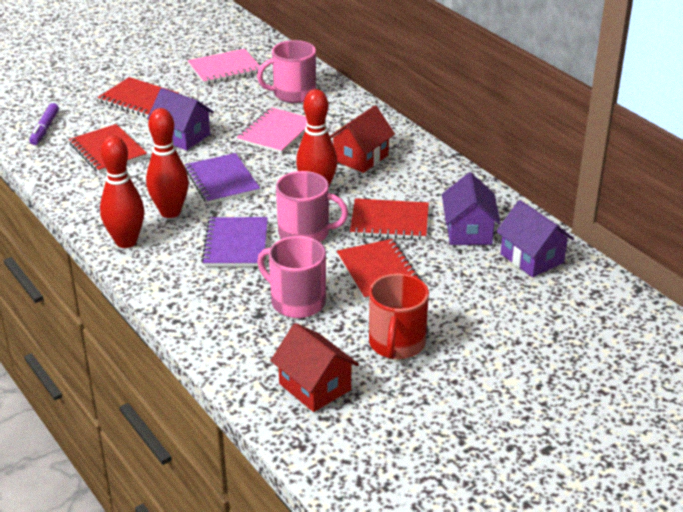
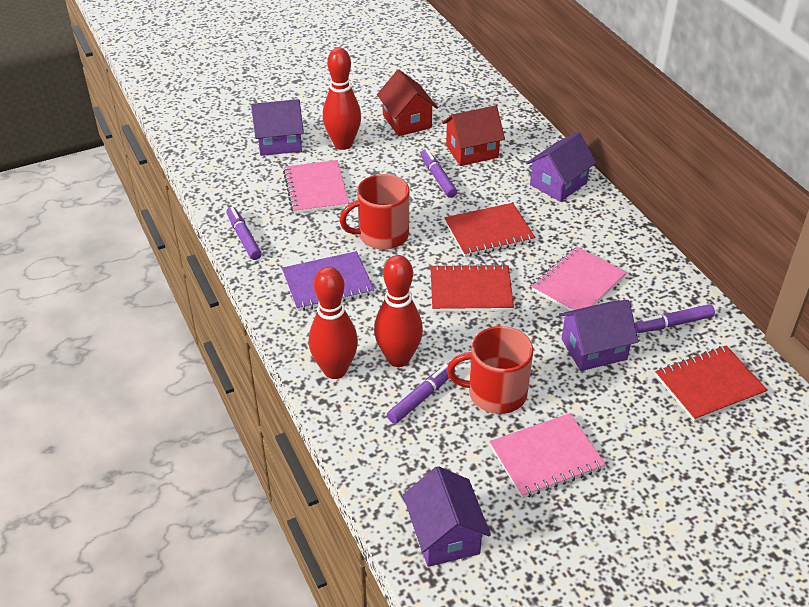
pink mug: [257,40,316,103] [257,236,326,318] [276,171,348,242] = 3 -> none = 0
pink notebook: [188,49,261,85] [237,107,307,154] = 2 -> [283,160,349,214] [489,413,606,498] [531,246,627,311] = 3
purple house: [147,88,214,150] [442,172,501,245] [496,200,574,277] = 3 -> [251,99,304,156] [403,466,491,567] [526,132,597,202] [559,300,638,371] = 4
purple marker: [29,103,59,145] = 1 -> [226,207,262,260] [387,363,455,424] [421,149,457,198] [635,304,715,333] = 4
purple notebook: [185,153,260,204] [202,217,268,267] = 2 -> [282,251,374,311] = 1
red mug: [369,274,429,359] = 1 -> [340,174,410,250] [447,326,533,414] = 2
red notebook: [69,124,147,173] [98,77,179,117] [337,239,422,301] [350,199,429,240] = 4 -> [430,264,514,312] [444,203,535,257] [655,345,768,421] = 3

